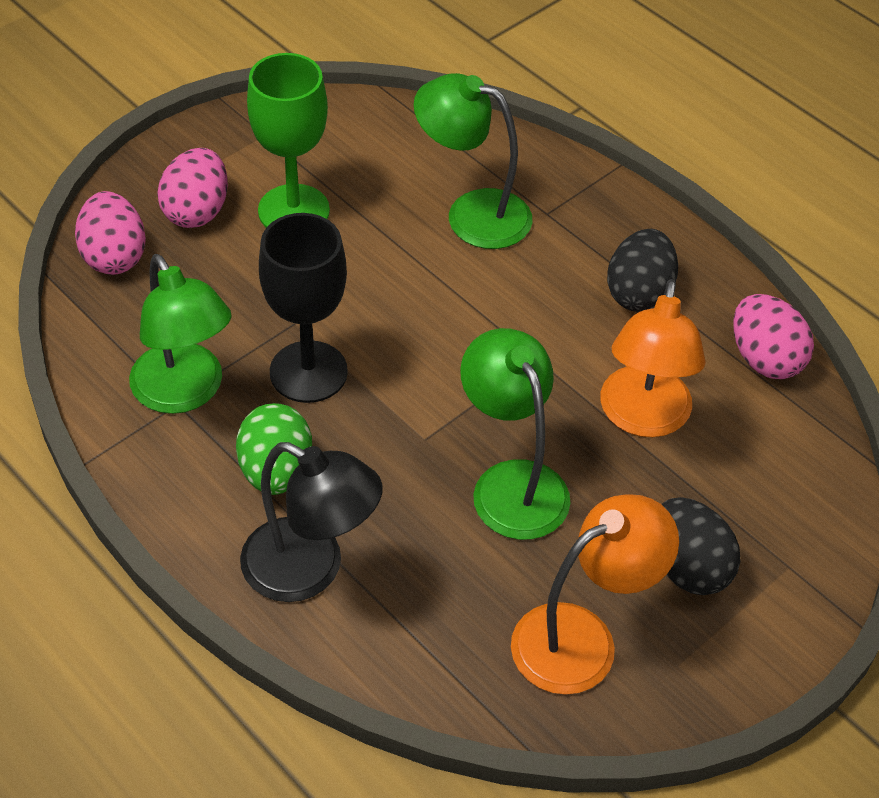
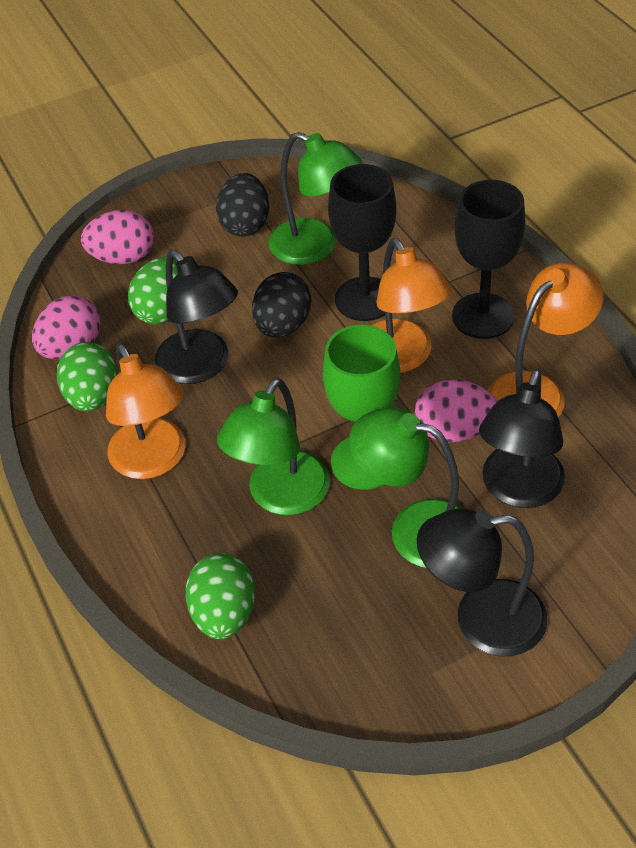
black goblet: [259,213,348,403] = 1 -> [328,164,396,321] [452,180,525,339] = 2
black lamp: [240,442,383,602] = 1 -> [155,250,238,384] [417,508,548,656] [479,369,565,508] = 3
green egg: [236,403,312,495] = 1 -> [57,342,117,411] [128,257,178,324] [185,553,255,639] = 3
orange lamp: [511,494,679,695] [600,279,706,437] = 2 -> [106,344,185,479] [370,238,452,373] [488,263,604,417] = 3

